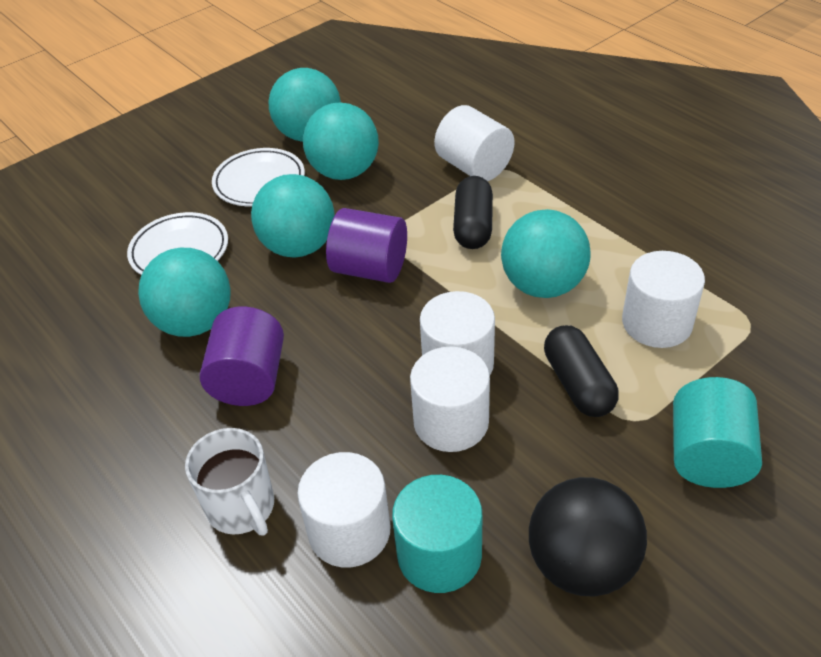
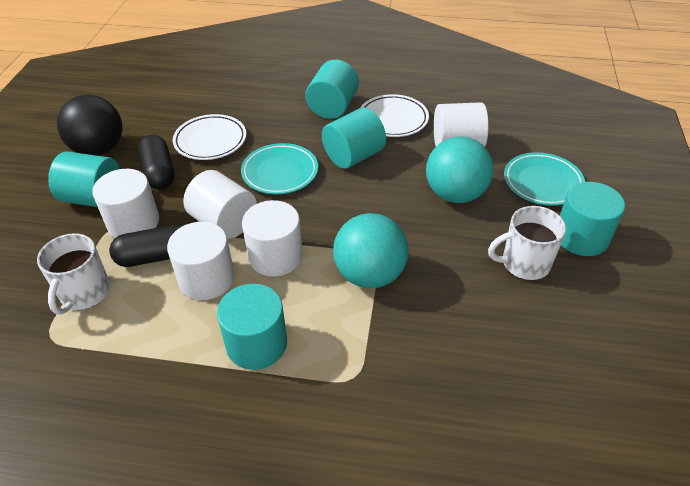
purple cylinder: [200,307,284,406] [326,208,407,283] = 2 -> none = 0
turquoise ball: [138,248,231,337] [251,174,334,258] [268,68,341,142] [303,102,379,180] [501,209,591,298] = 5 -> [333,213,409,288] [426,136,494,203] = 2
turquoise cylinder: [392,475,482,593] [673,377,762,488] = 2 -> [48,152,120,207] [217,284,287,370] [305,60,359,119] [322,107,386,169] [560,182,625,256] = 5
turquoise plate: none = 0 -> [241,143,318,194] [504,152,585,206] = 2
white mug: [185,428,274,535] = 1 -> [37,233,110,314] [488,206,566,280] = 2

